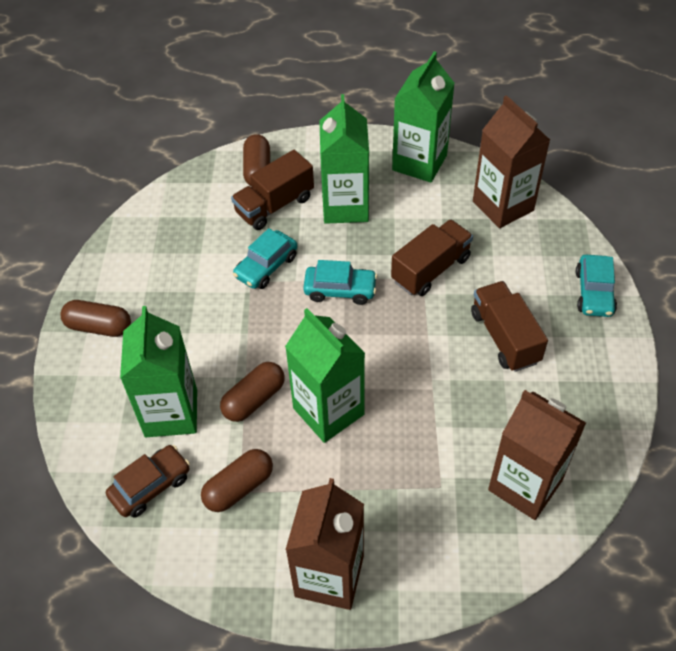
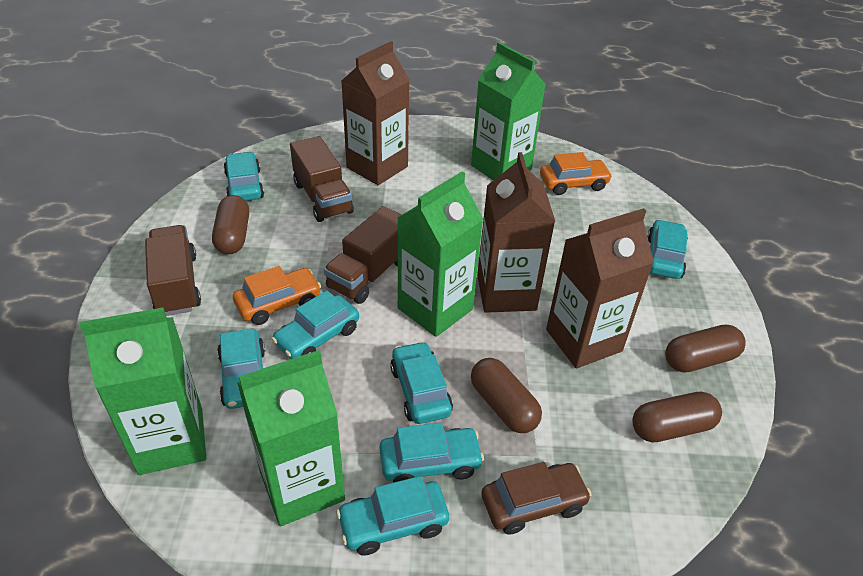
orange car: none = 0 -> [233,266,321,325] [540,152,612,195] = 2
turquoise car: [233,228,297,289] [303,260,377,305] [576,255,617,317] = 3 -> [217,329,265,409] [224,152,264,201] [272,290,359,359] [336,476,449,556] [380,422,484,483] [390,341,453,424] [647,219,688,279] = 7

